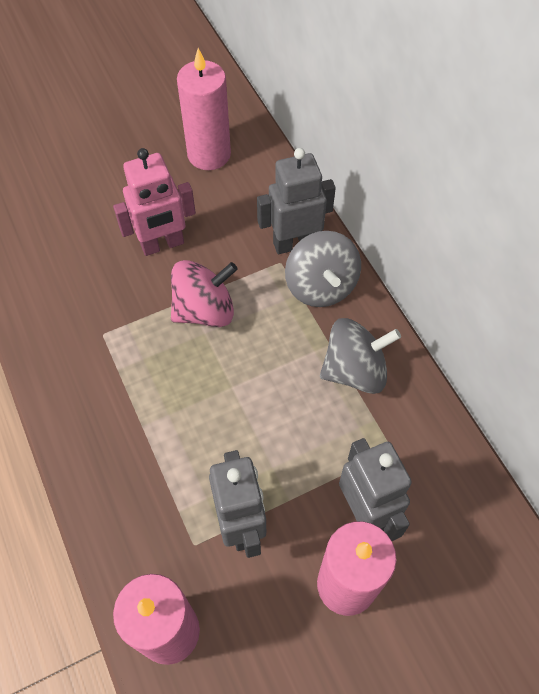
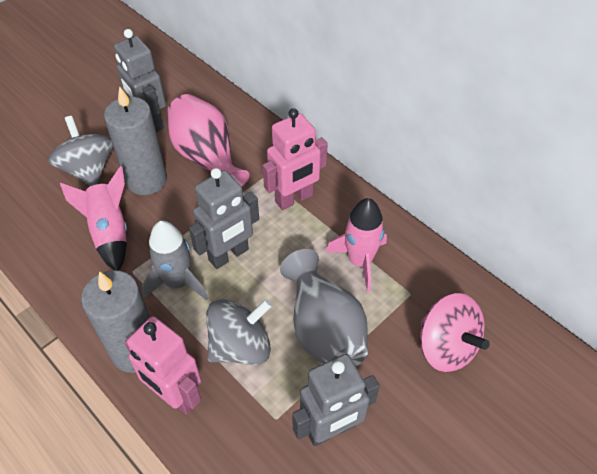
grey candle: none = 0 -> [81,270,150,373] [104,86,167,195] = 2
grey rocket: none = 0 -> [142,221,208,300] = 1
grey vase: none = 0 -> [280,249,368,367] = 1
pink candle: [113,574,200,665] [177,48,231,170] [317,521,397,616] = 3 -> none = 0
pink robot: [113,148,196,256] = 1 -> [124,316,201,414] [263,108,328,210] = 2
pink rocket: none = 0 -> [60,166,127,271] [326,198,387,292] = 2
pink vase: none = 0 -> [168,94,250,187] = 1

